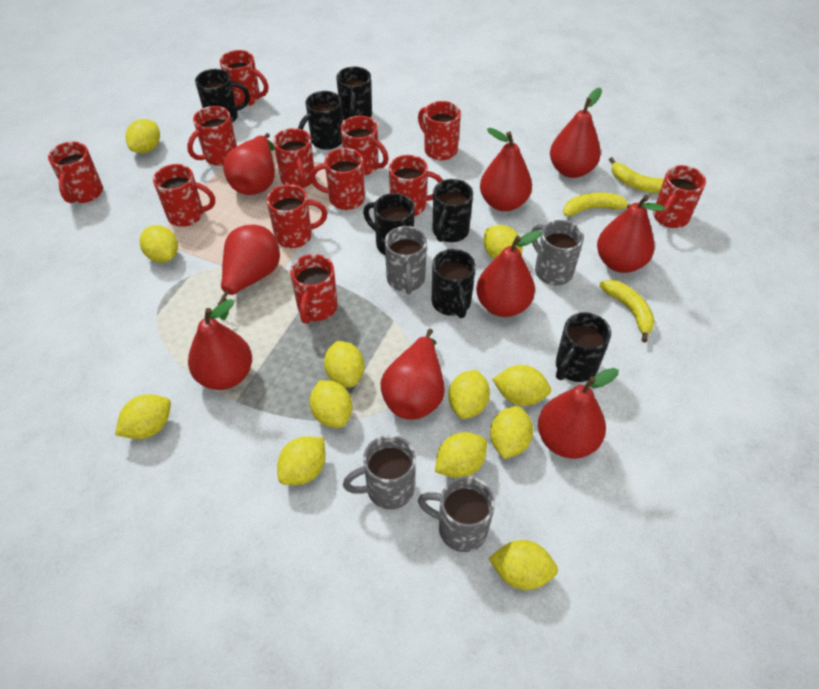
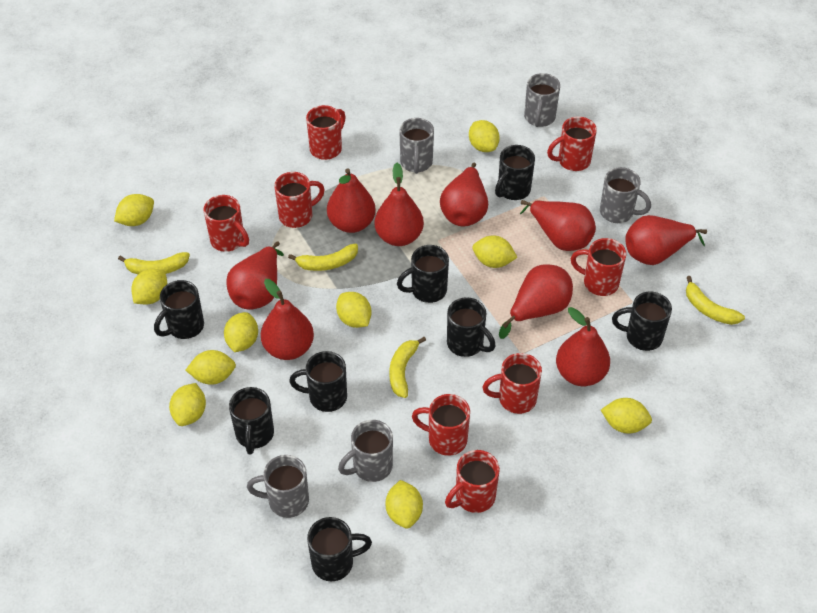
black mug: [195,69,250,123] [298,91,343,150] [336,66,372,120] [363,193,415,255] [432,249,476,318] [433,179,473,242] [556,312,611,382] = 7 -> [154,280,204,339] [229,387,274,454] [289,351,347,412] [307,517,372,581] [397,245,449,303] [447,297,495,357] [495,145,535,200] [612,292,672,351] = 8
grey mug: [343,435,416,510] [385,226,427,294] [418,476,495,552] [532,220,584,285] = 4 -> [247,455,309,518] [338,420,393,482] [399,118,434,174] [524,73,560,127] [600,167,651,223] = 5
red mug: [48,141,103,203] [153,164,215,227] [187,106,237,166] [220,50,268,107] [267,184,327,248] [273,128,314,188] [290,254,338,324] [310,148,365,210] [341,116,389,176] [389,155,443,216] [418,101,461,160] [653,165,706,228] = 12 -> [204,195,249,252] [274,172,325,228] [306,105,346,160] [412,394,470,456] [445,450,500,513] [482,353,542,414] [547,117,597,171] [571,238,626,296] = 8
yellow banana: [563,192,630,216] [599,280,655,342] [609,157,664,193] = 3 -> [118,252,190,274] [288,244,358,271] [389,337,426,398] [686,276,745,325] = 4
yellow lemon: [115,394,171,439] [125,119,160,153] [140,225,178,263] [277,437,326,485] [310,380,352,428] [324,341,364,388] [435,432,487,478] [448,370,490,419] [484,225,522,259] [489,540,558,590] [490,406,533,459] [492,365,551,406] = 12 -> [114,194,154,226] [131,269,167,305] [169,383,206,426] [186,350,236,385] [224,312,258,352] [336,292,371,328] [385,480,423,529] [469,120,500,152] [472,235,518,268] [601,398,652,433] = 10

